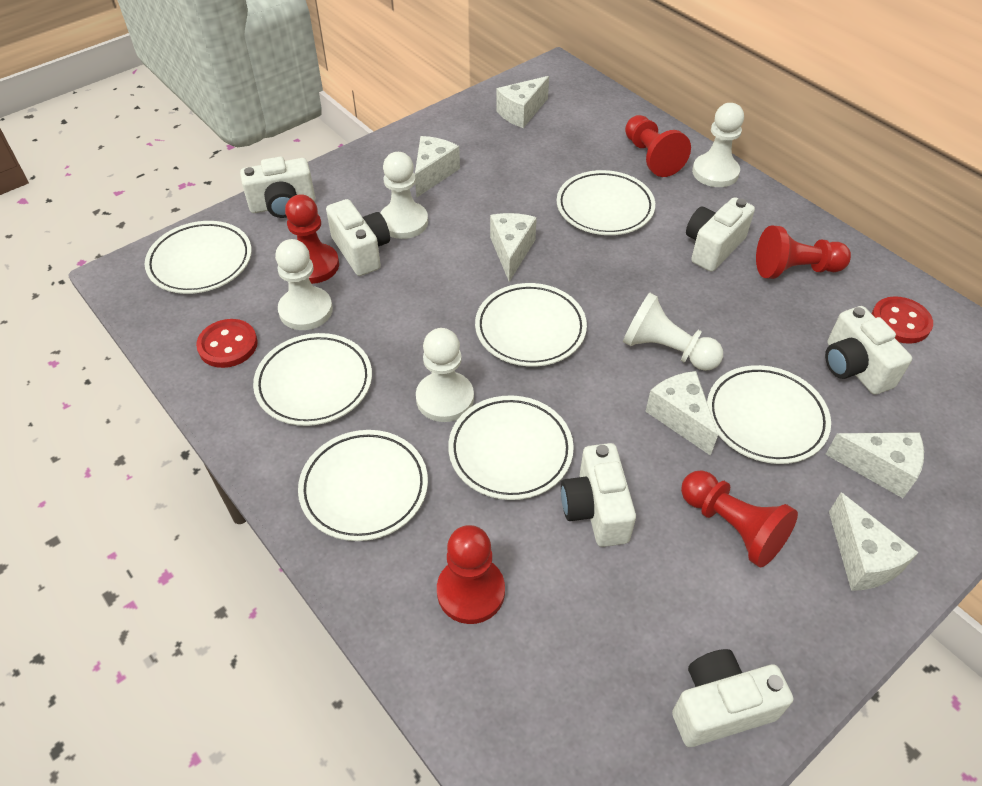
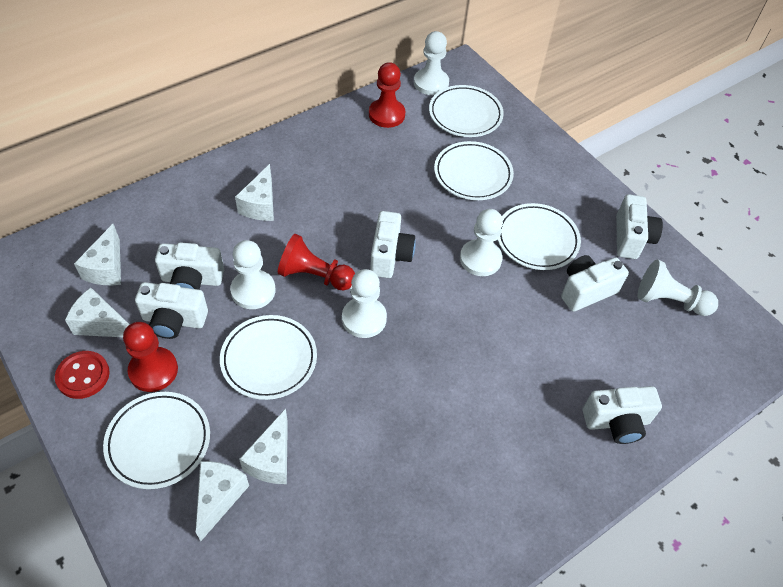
red button: [196,319,258,368] [872,296,933,344] = 2 -> [55,351,110,399] = 1
red pawn: [285,194,339,284] [437,525,505,624] [625,115,691,177] [681,470,798,567] [756,225,851,279] = 5 -> [123,322,178,392] [278,234,355,290] [369,62,406,128] = 3
white cheese: [415,136,460,197] [490,213,537,282] [496,76,549,128] [645,371,718,456] [825,433,924,498] [829,492,919,591] = 6 -> [65,288,129,337] [74,224,121,285] [195,461,249,541] [235,164,274,221] [239,409,288,484] = 5
white plate: [145,221,252,294] [253,333,372,426] [298,430,428,541] [448,395,574,500] [475,283,587,367] [557,170,655,235] [707,365,831,464] = 7 -> [103,392,210,489] [220,315,317,400] [429,85,504,137] [434,141,514,200] [497,203,581,270] = 5

